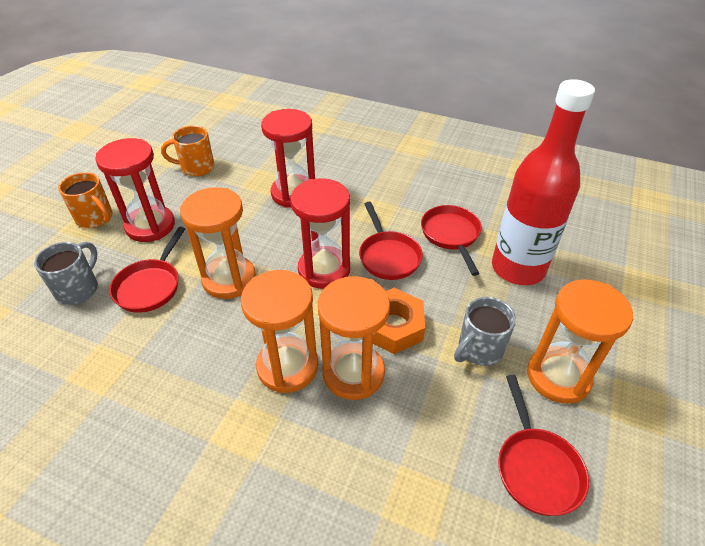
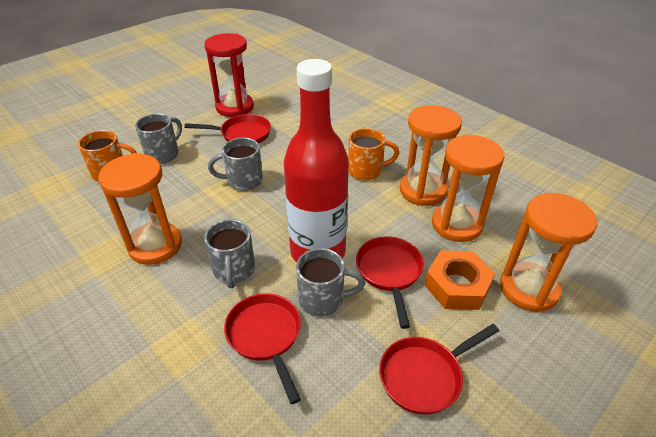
grey mug: [34,242,98,305] [454,297,516,366] = 2 -> [135,114,182,164] [204,219,255,288] [208,137,263,191] [296,248,365,317] = 4
red hourglass: [95,138,175,242] [261,109,315,208] [290,179,350,289] = 3 -> [204,33,254,117] = 1

